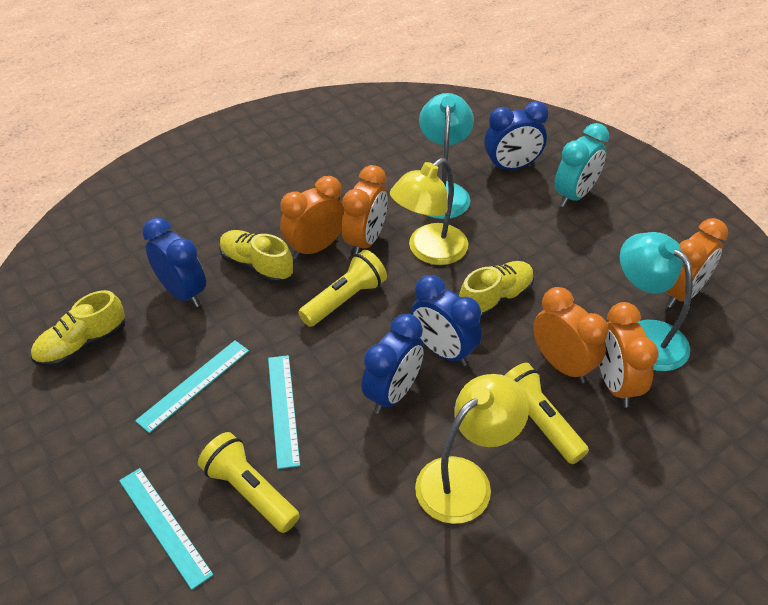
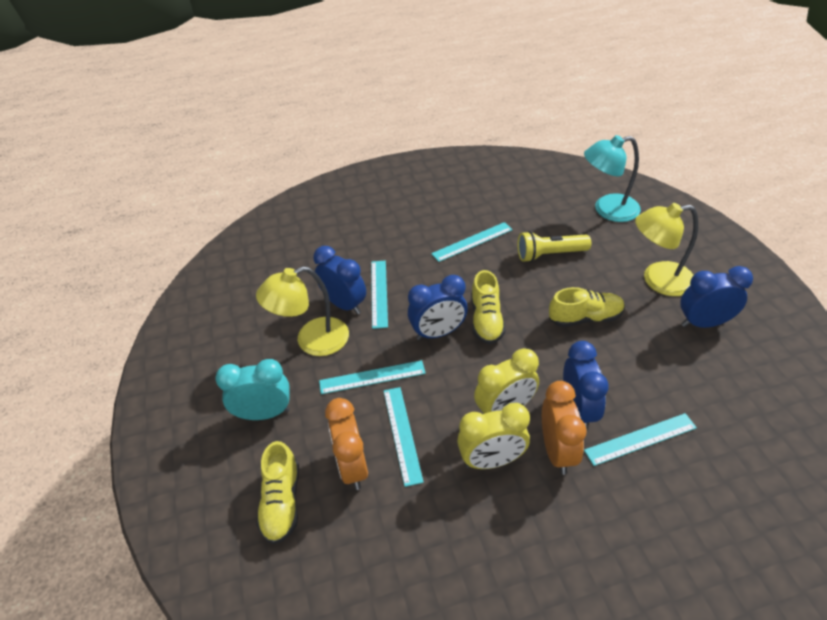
orange clock: [280,176,344,259] [342,165,388,255] [533,287,608,383] [599,302,659,408] [666,218,728,308] = 5 -> [325,398,368,490] [542,381,587,475] = 2
turquoise lamp: [419,93,474,219] [620,232,693,371] = 2 -> [584,135,641,222] = 1
turquoise ruler: [119,468,213,590] [135,340,249,433] [268,355,300,469] = 3 -> [319,360,426,394] [371,261,388,329] [384,387,424,487] [431,222,513,262] [584,413,697,466] = 5
yellow clock: none = 0 -> [457,403,530,469] [474,348,539,414] = 2
yellow flashlight: [198,432,300,533] [298,250,387,327] [504,363,589,464] = 3 -> [517,231,591,262] = 1

